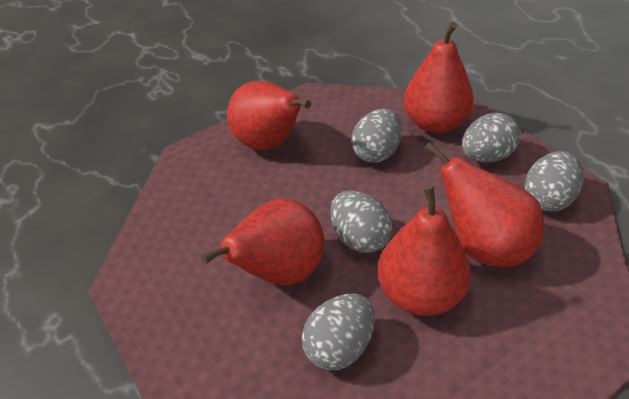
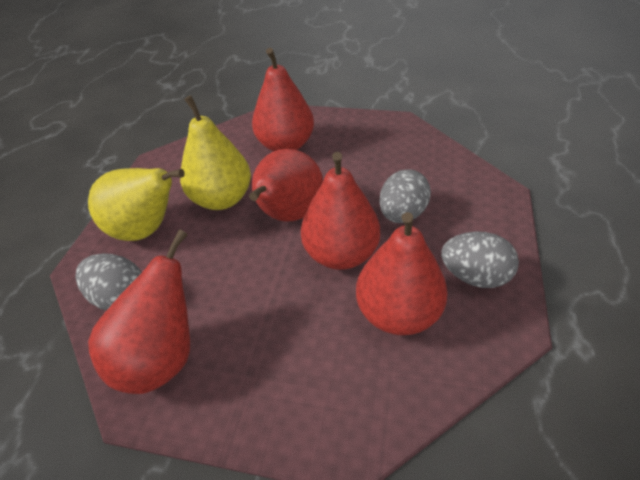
grey egg: [302,294,375,370] [330,190,392,253] [352,109,403,163] [462,113,521,163] [524,151,584,212] = 5 -> [75,253,142,311] [379,169,431,223] [441,231,519,288] = 3
yellow pear: none = 0 -> [88,168,185,241] [180,96,251,210] = 2

